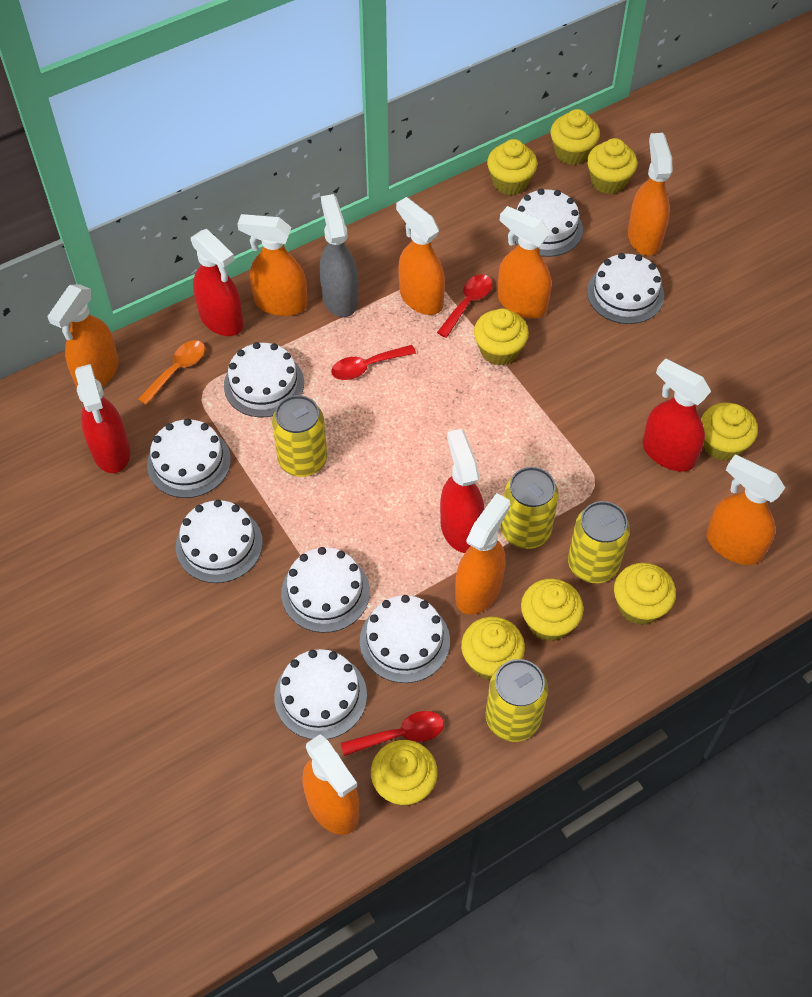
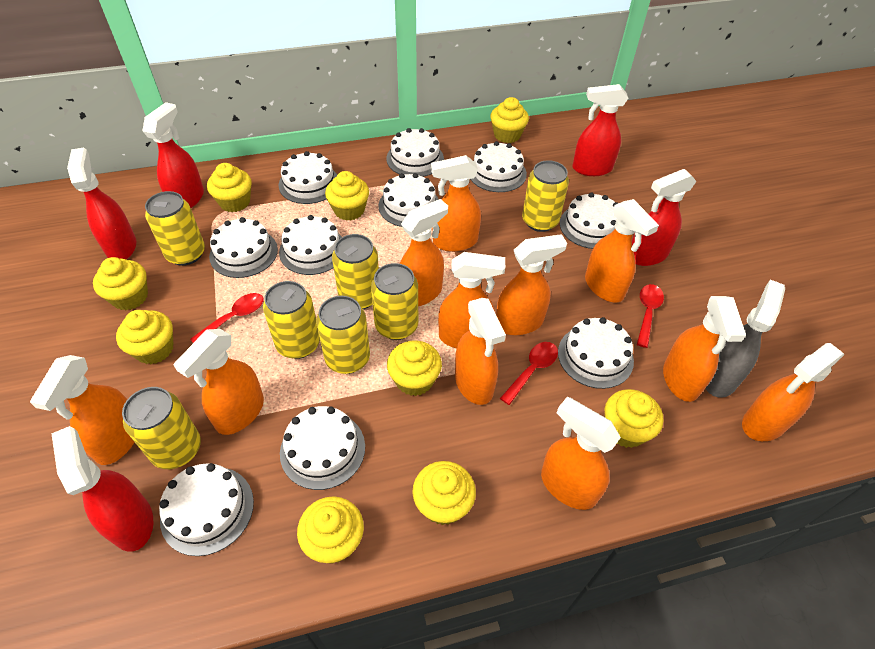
orange spoon: [138,340,205,405] = 1 -> none = 0
orange spray bottle: [47,284,119,387] [238,214,308,316] [303,734,359,835] [396,197,445,315] [455,493,510,614] [498,206,551,318] [628,133,672,256] [707,455,785,565] = 8 -> [30,355,134,465] [173,329,264,435] [399,199,448,306] [431,155,481,252] [438,252,505,348] [455,298,506,405] [496,234,567,335] [541,397,621,510] [585,199,659,302] [663,296,746,402] [742,343,844,441] = 11
red spray bottle: [75,364,130,473] [191,229,244,336] [440,429,484,553] [643,358,711,472] = 4 -> [52,426,153,552] [67,148,136,259] [143,102,204,208] [573,84,628,176] [632,169,697,266] = 5
white cake: [147,418,231,498] [176,500,263,583] [224,342,304,417] [274,649,367,739] [281,547,370,633] [360,595,450,683] [509,189,583,257] [587,253,664,324] = 8 -> [159,463,254,556] [209,217,278,278] [279,151,337,204] [279,215,342,275] [280,406,365,490] [379,173,439,227] [386,128,444,177] [470,141,527,192] [558,317,634,389] [560,192,618,249] = 10
yellow can: [272,395,327,477] [486,659,548,742] [501,467,559,549] [568,501,630,583] = 4 -> [122,387,201,469] [145,191,205,266] [263,281,320,359] [316,296,370,374] [332,234,379,309] [371,263,418,340] [522,160,569,232] = 7

